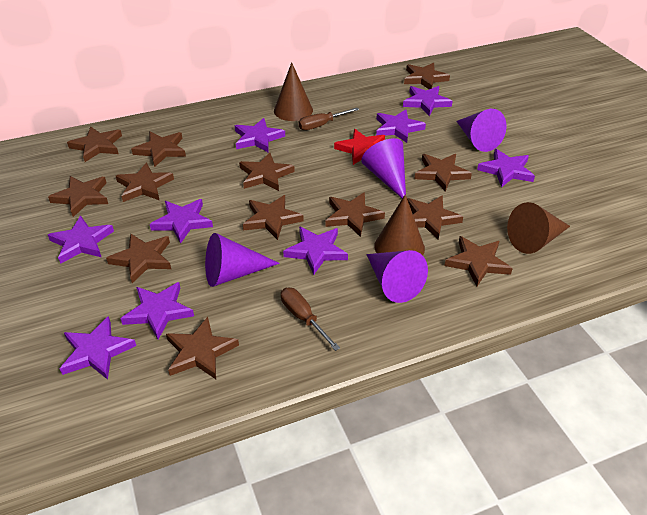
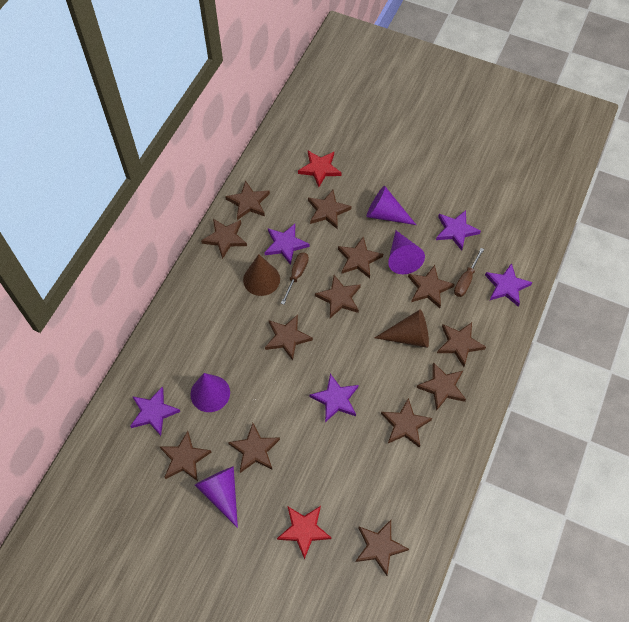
brown cone: [274,62,313,121] [374,194,425,255] [507,202,570,254] = 3 -> [243,254,280,296] [375,309,429,348] = 2
purple star: [48,216,114,264] [60,316,136,380] [120,282,194,340] [150,199,213,244] [235,118,285,152] [283,227,348,275] [376,109,426,143] [403,86,453,116] [477,149,535,188] = 9 -> [130,387,180,436] [264,224,310,265] [310,374,359,422] [436,210,481,251] [485,263,533,307] = 5
red star: [334,129,385,165] = 1 -> [277,506,332,560] [298,151,342,187] = 2

